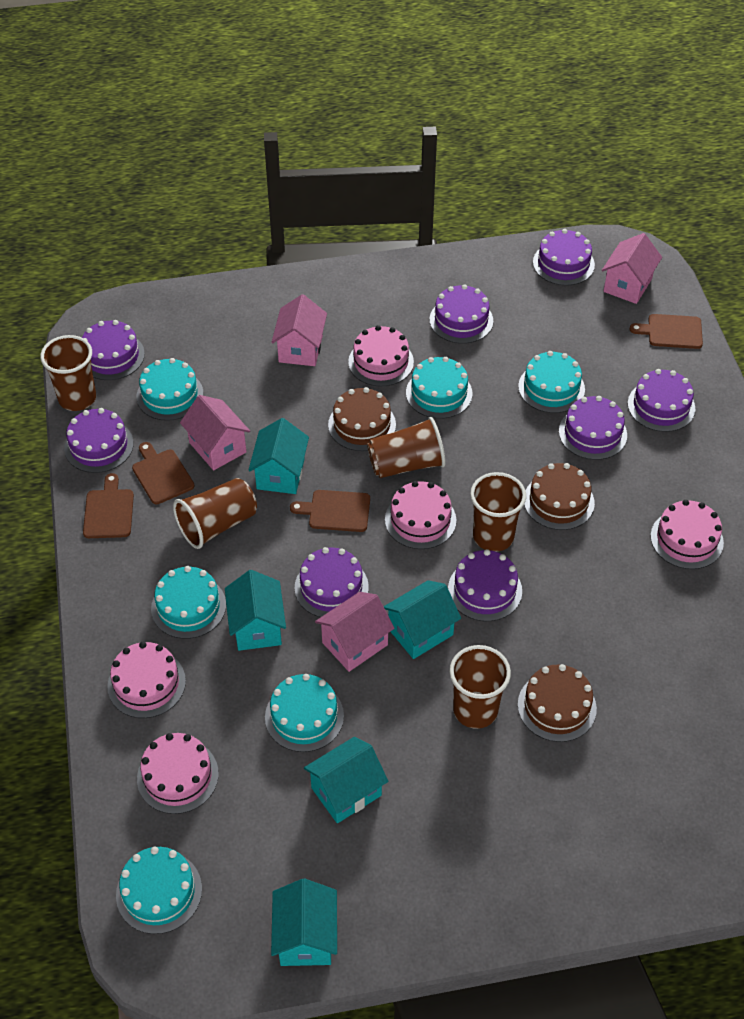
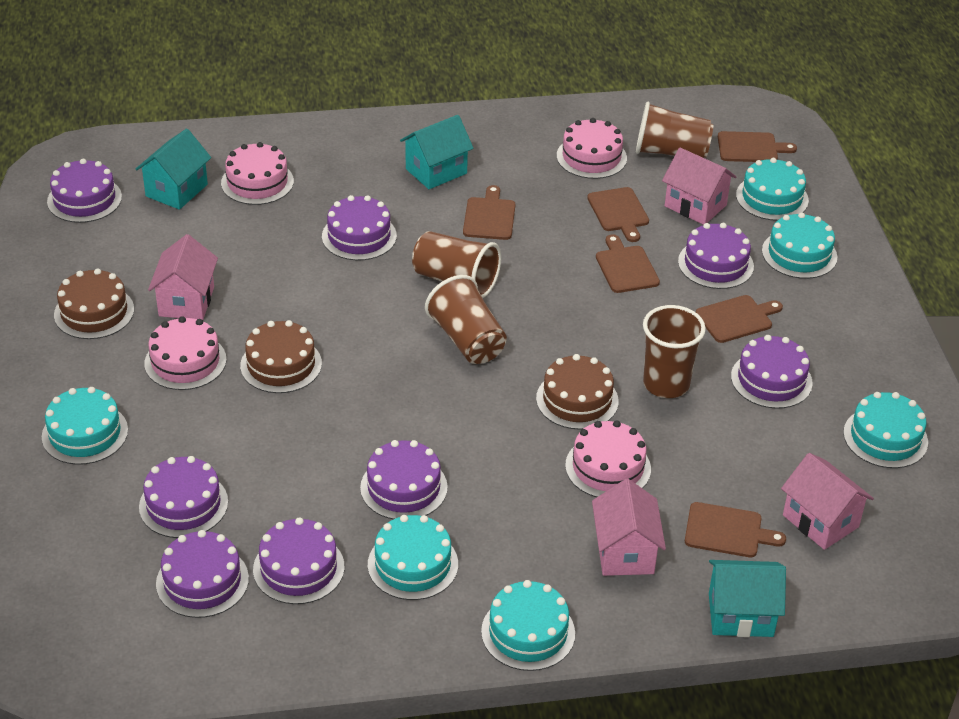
brown cup: [40,335,96,411] [173,478,257,549] [367,417,446,478] [450,645,511,729] [470,472,526,552] = 5 -> [412,231,501,298] [425,275,507,364] [636,102,713,158] [643,305,706,398] = 4
brown cutting board: [83,473,134,538] [132,442,195,504] [290,490,370,532] [629,314,703,349] = 4 -> [463,185,515,240] [587,187,649,242] [596,234,660,293] [685,502,786,557] [696,295,783,343] [718,131,797,162] = 6
pink cake: [107,642,186,718] [137,733,219,814] [348,325,414,386] [385,481,456,549] [651,500,724,569] = 5 -> [144,316,227,390] [221,142,294,205] [557,118,627,179] [565,420,651,497] = 4
turquoise house: [225,570,286,651] [248,418,309,494] [271,879,337,966] [304,737,388,823] [383,580,461,659] = 5 -> [136,129,211,210] [400,115,474,189] [709,560,786,637] = 3

